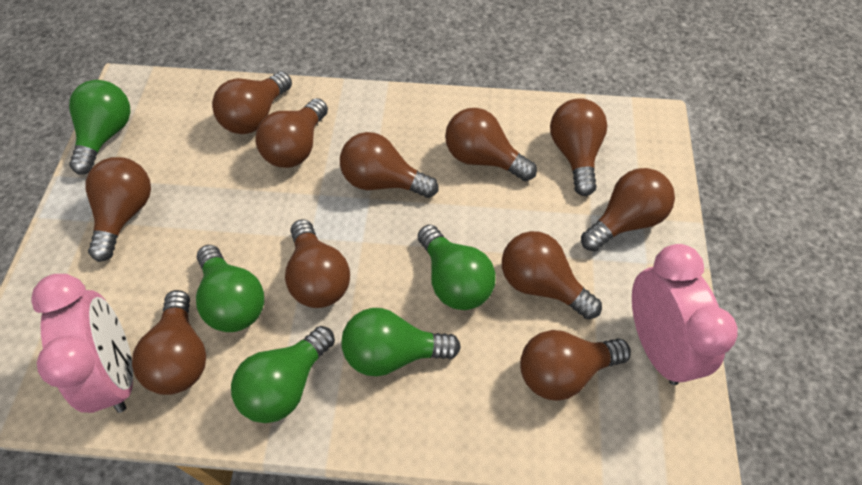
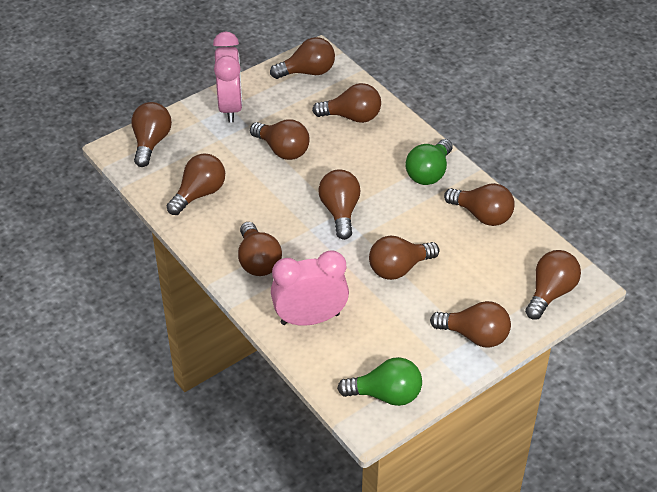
green light bulb: [69,80,131,175] [196,245,264,332] [231,326,335,423] [342,308,461,376] [418,225,496,310] = 5 -> [337,357,422,406] [405,139,453,185] = 2

